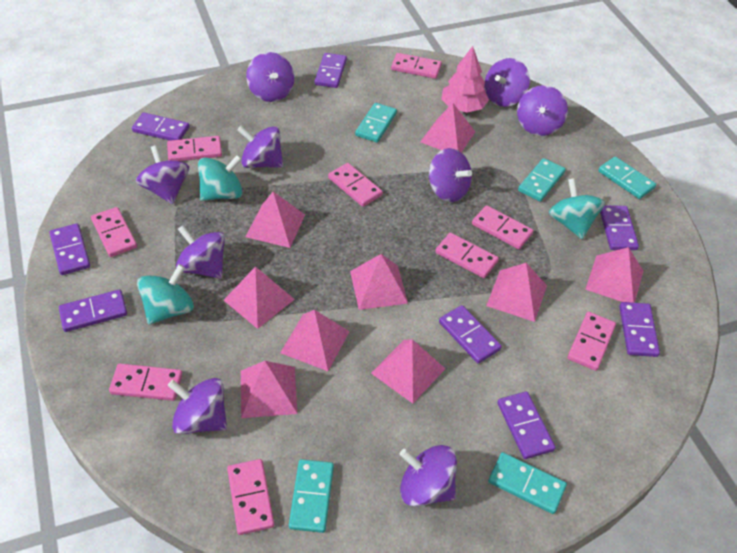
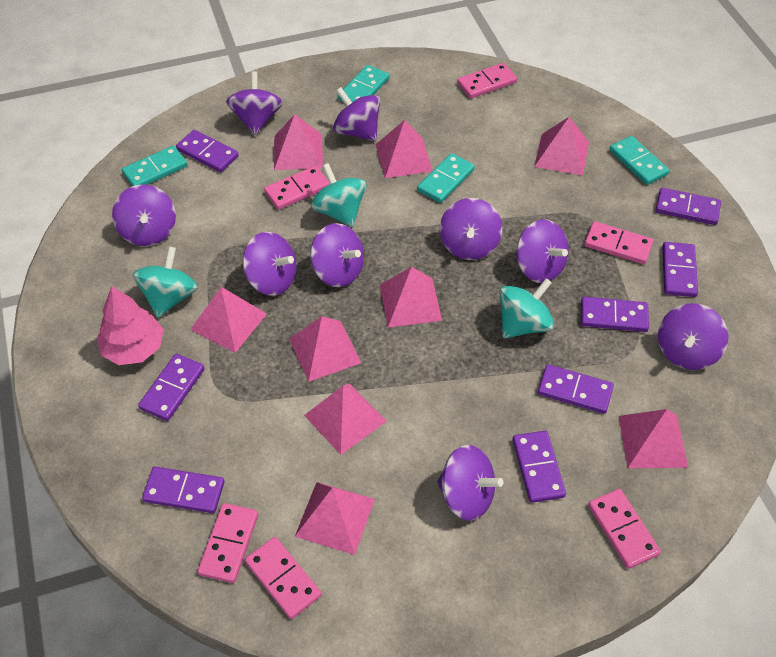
pink domino: [91,207,137,257] [109,363,183,401] [167,136,222,161] [227,459,274,535] [328,163,383,207] [391,53,442,79] [435,233,499,278] [472,205,533,249] [567,312,616,371] = 9 -> [197,503,258,583] [245,537,322,619] [264,166,330,210] [457,63,517,99] [584,221,653,264] [588,489,661,569] = 6
turquoise domino: [289,459,334,533] [355,103,397,143] [488,452,567,514] [518,158,566,202] [598,157,656,199] = 5 -> [122,146,188,186] [338,65,389,102] [417,153,475,203] [609,136,669,185] = 4

